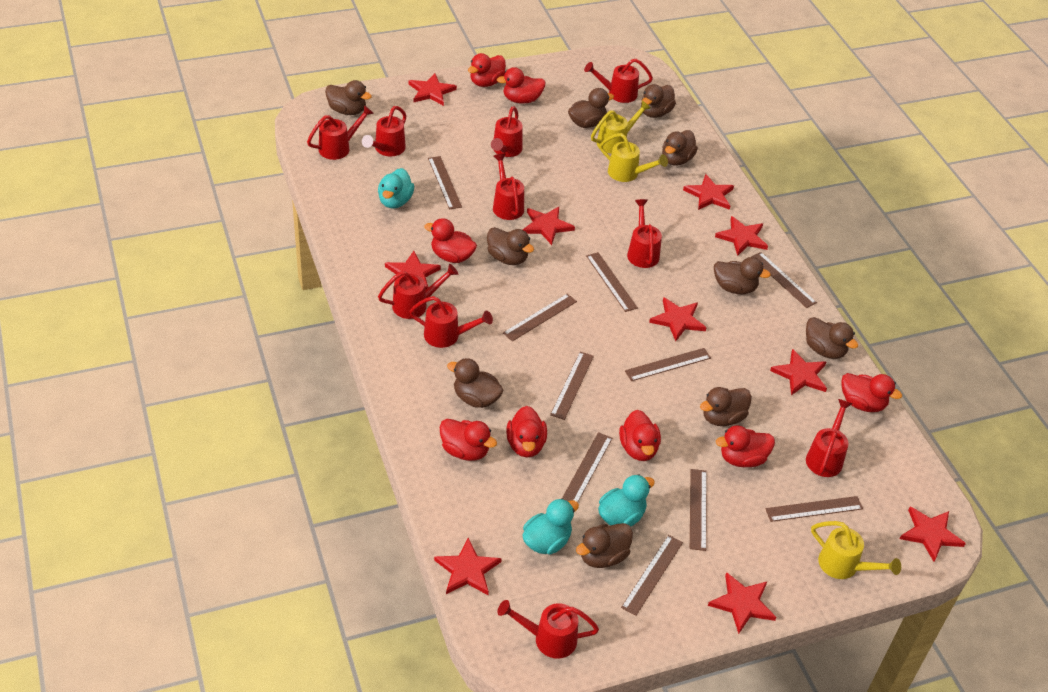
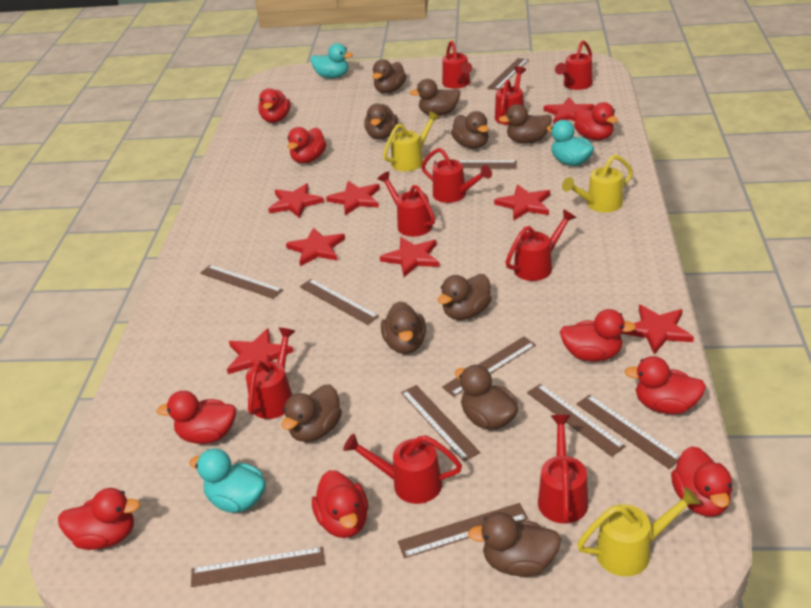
red duck: [424,218,477,263] [440,419,497,461] [468,53,506,87] [497,67,546,104] [506,406,547,457] [619,410,661,461] [716,425,775,467] [841,373,902,412] = 8 -> [58,488,140,550] [157,391,236,444] [258,88,291,123] [287,127,326,163] [312,470,368,538] [560,309,636,362] [574,102,618,140] [624,356,706,414] [671,446,733,517] = 9
red star: [385,251,441,290] [409,73,457,106] [434,538,502,595] [523,207,575,245] [649,297,707,341] [683,174,734,210] [708,572,776,634] [715,216,768,256] [770,349,827,395] [900,506,966,562] = 10 -> [227,328,294,374] [268,183,324,218] [286,227,345,266] [326,181,380,216] [380,237,440,277] [494,184,550,221] [544,97,595,124] [621,305,694,355] = 8
red watering can: [307,105,374,160] [362,106,407,156] [378,264,458,319] [409,296,493,348] [491,106,523,157] [493,153,524,220] [497,600,599,659] [584,59,653,103] [627,199,662,268] [806,399,852,477] = 10 -> [246,328,295,419] [343,434,462,504] [377,171,435,237] [421,148,492,203] [442,40,472,89] [495,66,526,125] [505,209,576,281] [538,415,588,524] [555,40,593,90] = 9

